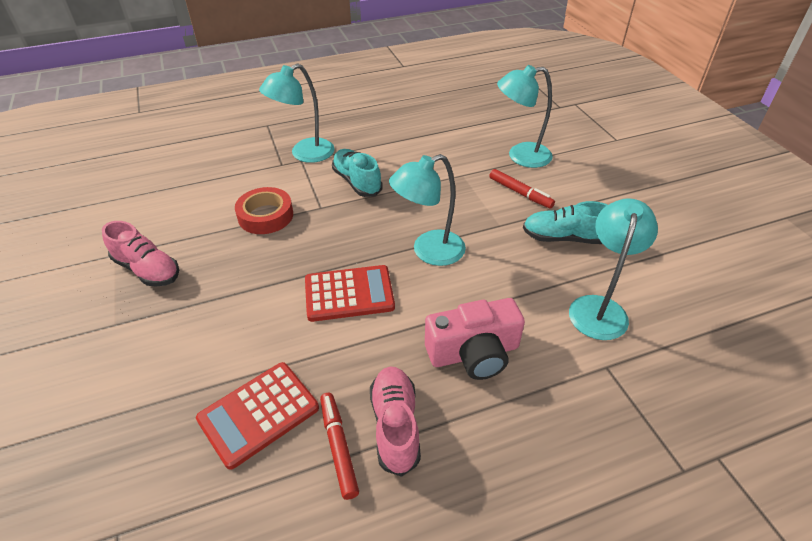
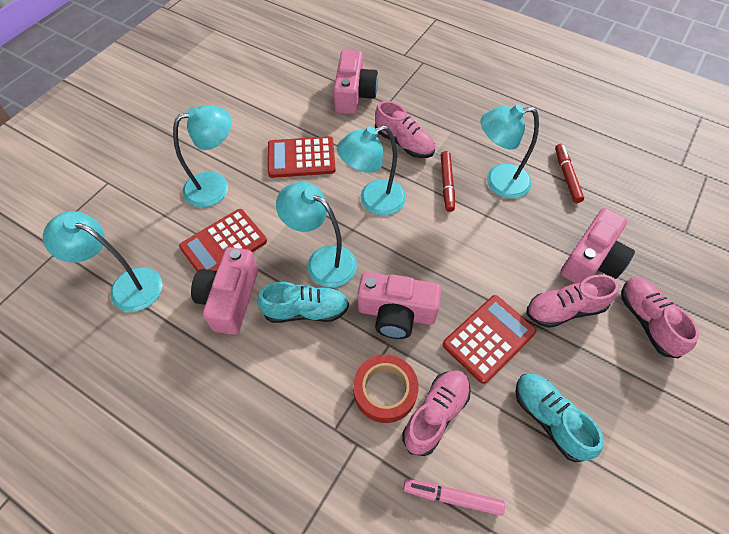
pink camera: [425,298,525,380] = 1 -> [191,247,258,335] [334,50,378,114] [358,272,442,339] [560,208,635,283] = 4
pink marker: none = 0 -> [403,479,505,516] = 1
pink shoe: [102,221,179,286] [370,367,421,477] = 2 -> [375,101,435,158] [402,370,471,456] [527,275,619,328] [621,277,699,358] = 4
red calculator: [196,362,319,470] [305,265,395,322] = 2 -> [179,209,267,271] [268,136,336,178] [443,295,536,384] = 3
turquoise lamp: [259,64,335,163] [389,154,466,266] [497,65,553,168] [569,198,658,340] = 4 -> [43,211,162,312] [173,105,232,207] [276,182,357,288] [337,125,406,216] [481,104,539,199] = 5

